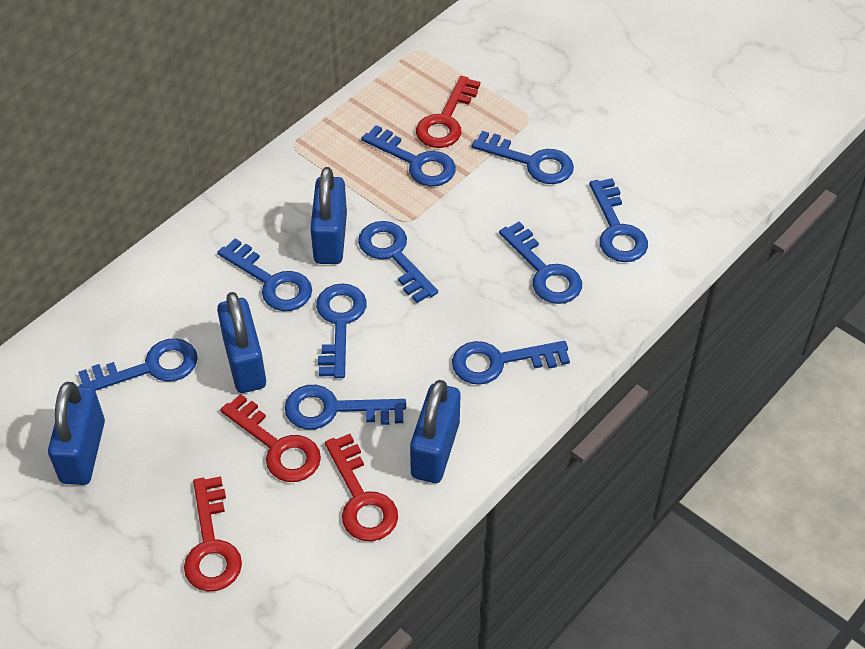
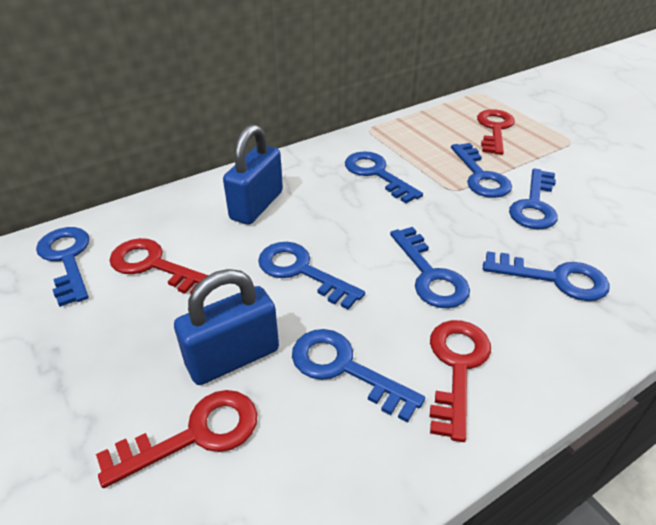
blue key: [78,338,198,391] [217,238,312,311] [285,385,406,430] [316,283,367,378] [358,221,438,303] [361,125,456,187] [452,341,570,385] [472,131,574,184] [499,222,582,304] [589,178,648,262] = 10 -> [36,227,90,307] [258,242,365,310] [292,329,425,423] [345,151,423,203] [390,227,470,308] [451,143,512,198] [483,251,610,301] [509,168,558,229] = 8
blue padlock: [48,382,105,485] [217,292,266,393] [310,167,347,264] [410,380,460,483] = 4 -> [174,269,279,385] [223,124,283,225] = 2

